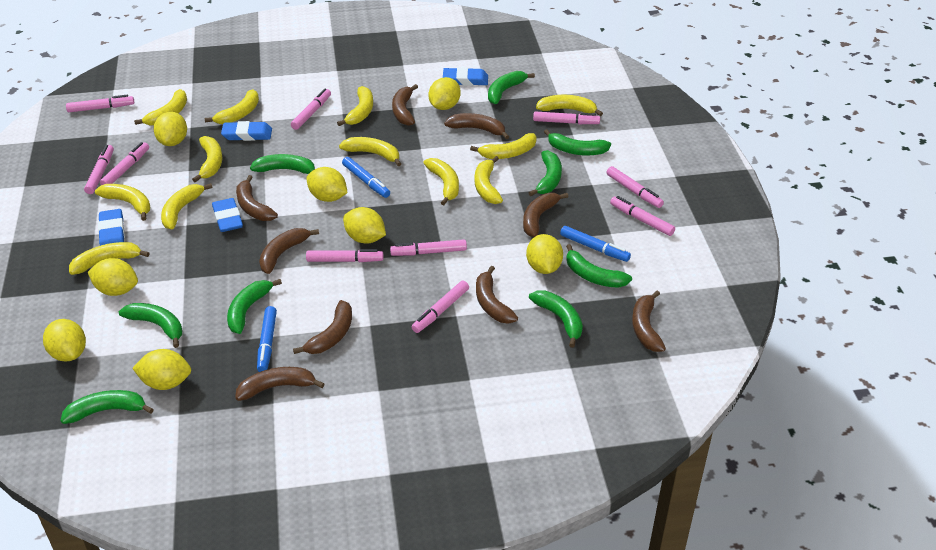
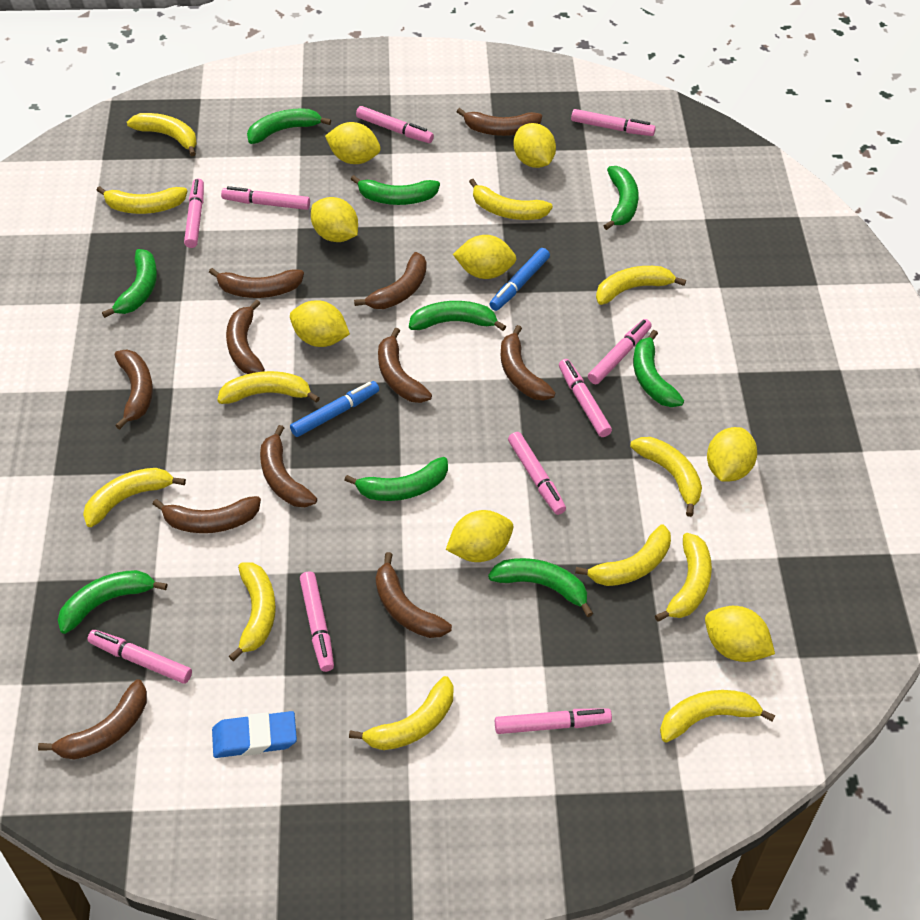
blue eraser: [98,209,125,246] [212,198,243,232] [221,121,272,141] [443,67,488,86] = 4 -> [212,711,297,758] = 1
blue marker: [257,306,277,372] [342,157,390,198] [560,226,631,262] = 3 -> [290,381,379,437] [489,248,550,311] = 2
brown banana: [235,367,324,401] [236,175,278,221] [259,228,319,274] [293,300,352,354] [392,84,418,126] [444,113,509,139] [476,266,518,324] [523,193,569,237] [632,291,666,352] = 9 -> [38,679,147,760] [115,350,153,429] [153,496,261,533] [209,268,304,298] [226,300,265,374] [260,425,317,507] [354,252,426,309] [376,552,452,638] [378,328,432,403] [457,108,542,136] [500,325,555,401] = 11

